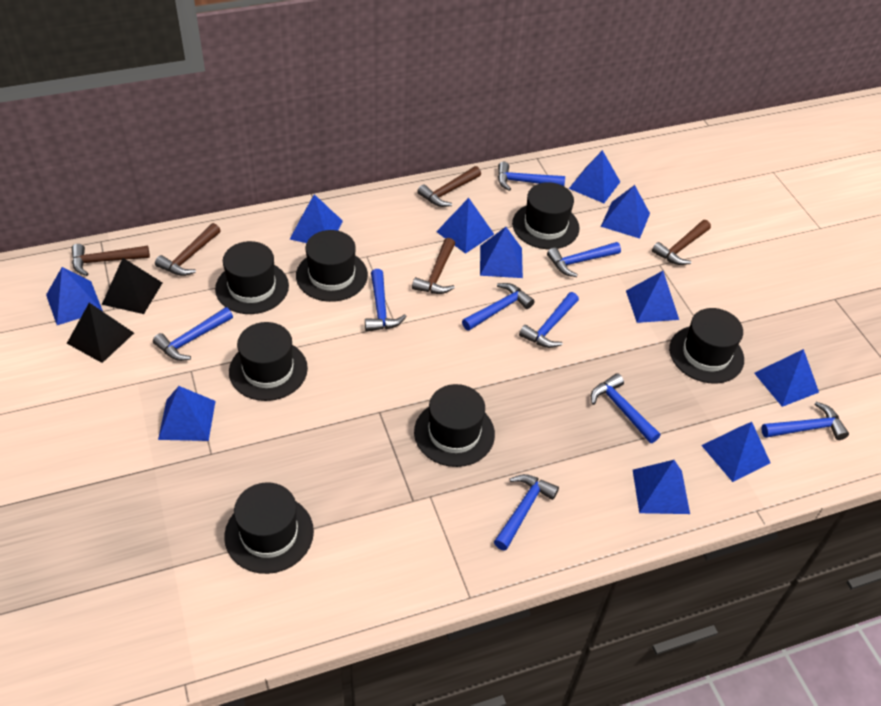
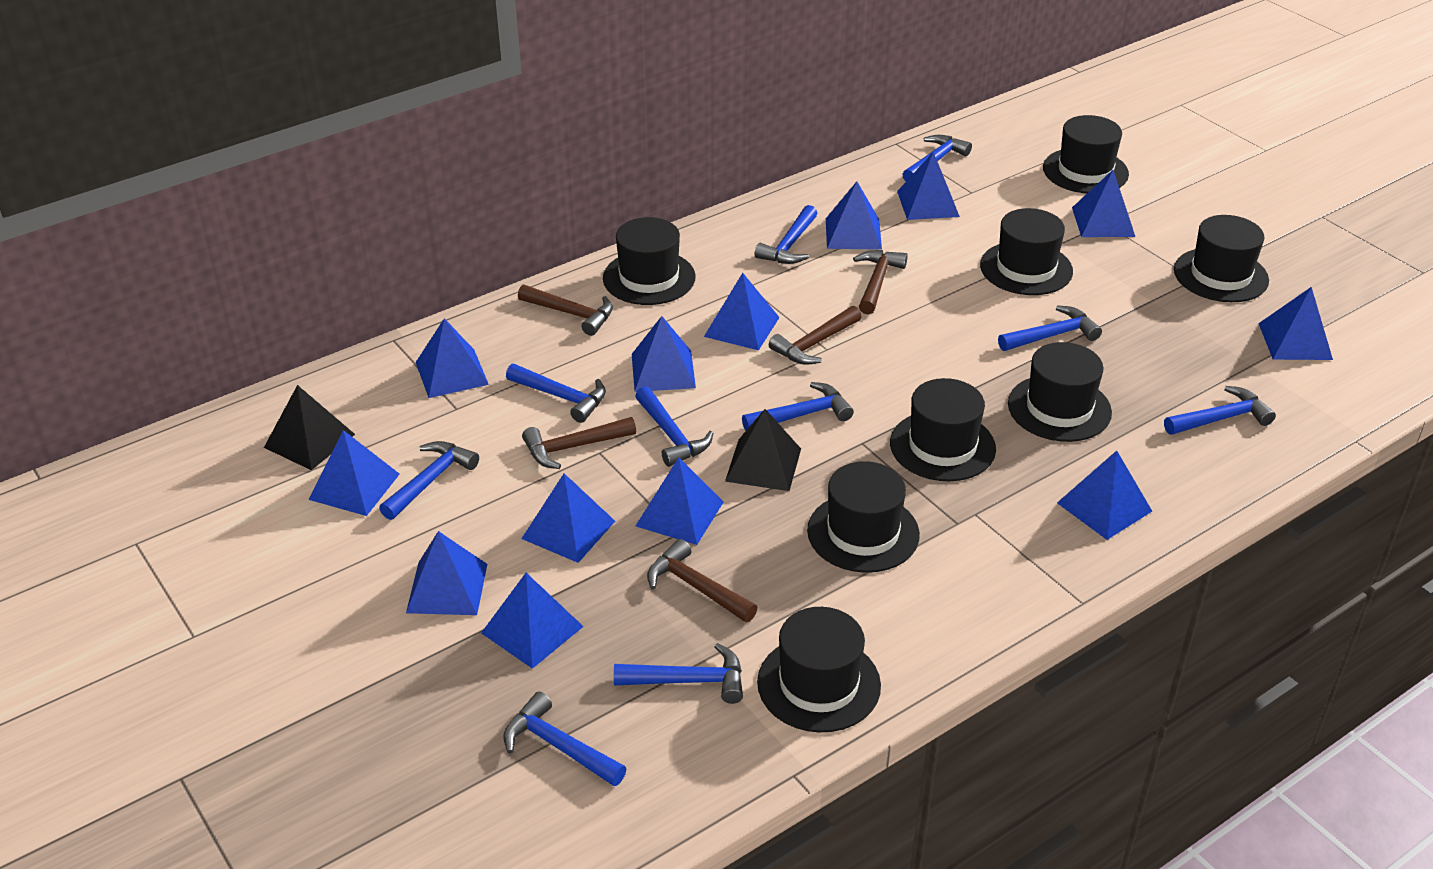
black hat: [215,241,289,314] [224,482,314,574] [229,322,308,401] [296,230,368,302] [414,384,495,467] [512,182,580,249] [669,308,744,384] = 7 -> [603,217,696,305] [757,607,881,733] [807,461,920,573] [890,378,996,481] [980,208,1073,295] [1008,342,1112,442] [1043,115,1129,193] [1174,215,1269,302] = 8
blue hammer: [153,307,233,361] [365,269,407,331] [462,283,535,331] [494,474,559,551] [498,162,565,191] [519,292,579,348] [547,242,621,277] [591,373,660,443] [761,402,849,440] = 9 -> [379,441,479,520] [503,692,627,786] [506,364,606,423] [614,643,743,704] [635,386,713,467] [742,382,854,431] [755,205,817,264] [902,135,972,181] [998,306,1102,351] [1164,386,1276,435] = 10
blue pyramid: [46,267,103,325] [158,386,215,441] [290,194,343,243] [436,198,494,254] [480,227,523,278] [569,150,620,203] [601,185,650,239] [626,271,679,323] [633,460,690,514] [701,422,770,482] [754,349,819,407] = 11 -> [309,430,400,516] [406,531,487,615] [415,318,489,398] [481,573,584,669] [521,473,615,563] [632,316,696,392] [636,457,723,545] [704,273,780,350] [826,181,882,250] [897,152,960,220] [1057,451,1152,540] [1072,170,1135,237] [1258,287,1333,360] = 13

